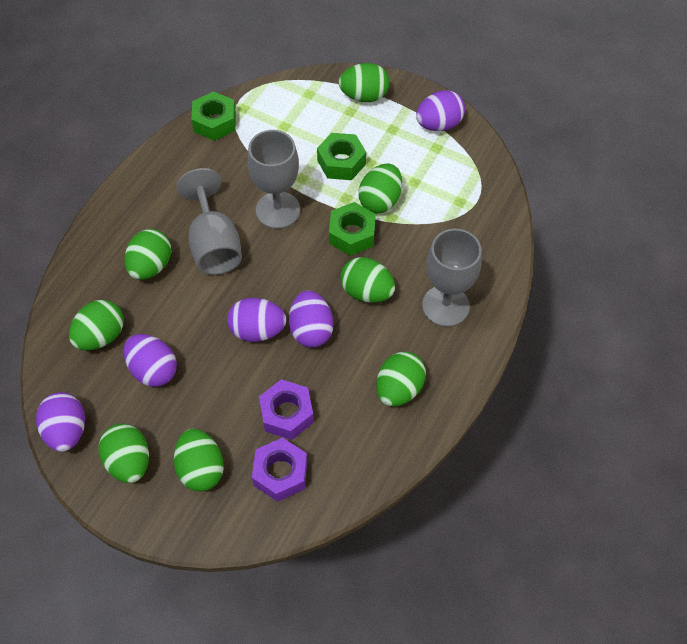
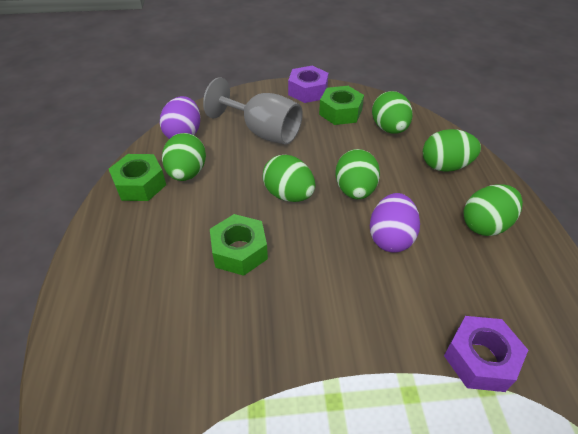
green egg: [69,300,124,351] [99,424,149,483] [125,229,171,280] [174,429,224,492] [339,63,390,102] [340,257,395,303] [358,163,402,214] [376,352,426,407] = 8 -> [162,133,206,181] [263,154,315,202] [335,149,380,199] [372,91,413,134] [423,129,481,172] [464,184,523,236] = 6
grey goblet: [176,168,242,275] [248,130,300,229] [422,229,482,327] = 3 -> [203,77,303,145] = 1
purple egg: [36,392,85,452] [124,334,177,387] [227,298,286,342] [289,290,333,348] [416,90,465,131] = 5 -> [160,96,200,139] [370,193,420,253] = 2

